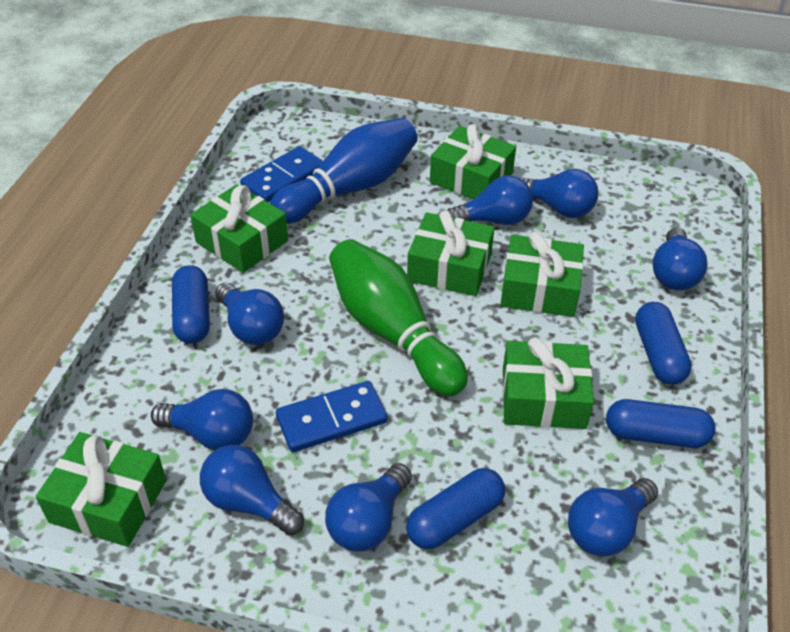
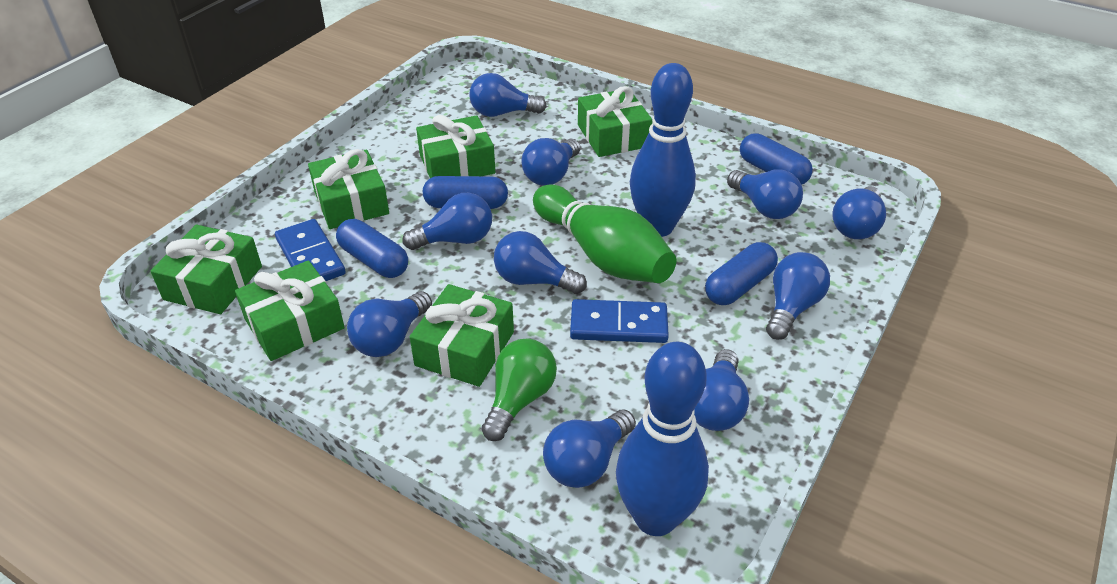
blue bowling pin: [270,118,418,224] = 1 -> [616,342,709,536] [630,63,696,237] = 2
blue light bulb: [151,389,253,450] [200,445,304,535] [215,283,284,345] [325,463,412,552] [447,175,533,225] [520,169,598,218] [568,478,658,557] [652,227,707,291] = 8 -> [347,291,432,357] [402,193,492,250] [469,73,547,117] [494,231,587,294] [522,138,580,186] [543,410,636,488] [694,349,749,431] [727,169,803,219] [766,252,830,340] [832,186,886,239] = 10
green light bulb: none = 0 -> [482,339,557,441] = 1

